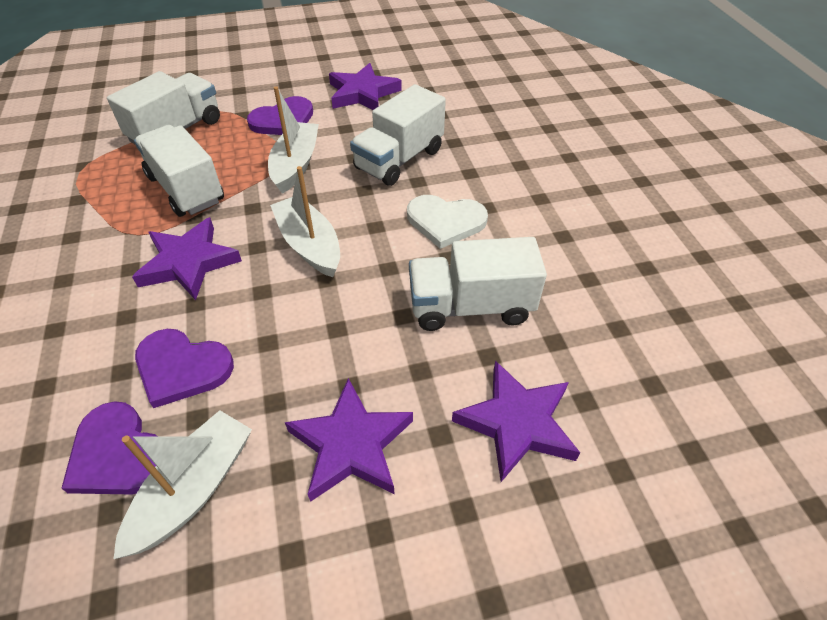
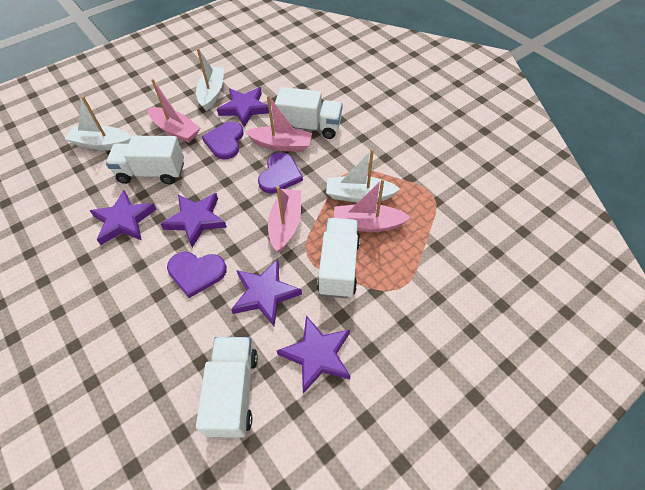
pink boat: none = 0 -> [148,79,200,143] [246,95,312,152] [268,186,301,253] [334,179,411,232] = 4
purple star: [132,217,242,300] [285,378,413,502] [329,63,402,110] [452,361,580,482] = 4 -> [90,190,156,245] [160,193,227,247] [217,87,269,127] [231,259,302,326] [277,315,350,394] = 5
white heart: [407,195,488,249] = 1 -> none = 0

